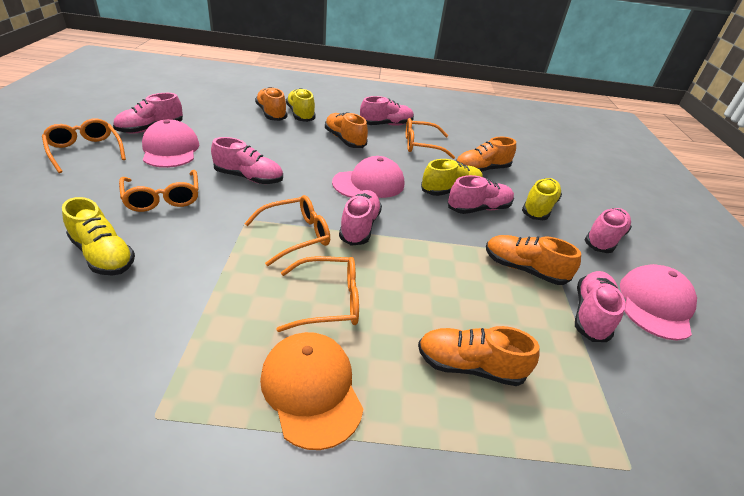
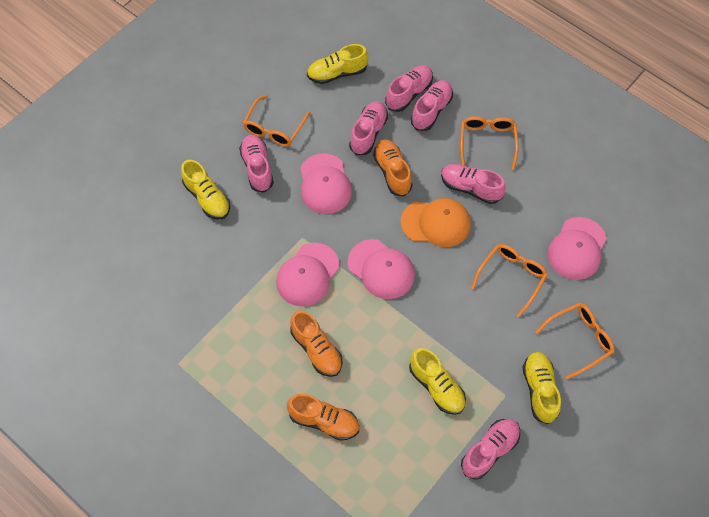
orange glasses: [42,118,126,173] [119,170,199,212] [244,195,330,266] [276,256,359,332] [406,118,455,159] = 5 -> [243,95,311,147] [460,116,519,170] [471,244,548,317] [535,303,614,379] = 4
orange shoe: [255,87,287,121] [325,112,368,148] [418,326,540,386] [456,137,516,172] [486,235,581,285] = 5 -> [287,394,359,441] [290,311,343,377] [373,139,413,196] = 3
pink cap: [142,119,199,168] [332,156,404,198] [620,264,697,341] = 3 -> [276,243,339,307] [300,153,352,214] [348,239,415,299] [548,217,607,280] = 4
pink shoe: [113,93,183,134] [211,137,283,184] [339,190,382,246] [360,96,414,126] [448,175,514,214] [575,271,626,342] [585,208,632,253] = 7 -> [239,135,274,193] [349,101,388,156] [385,65,433,112] [411,80,453,131] [441,164,506,204] [461,419,520,480] = 6

